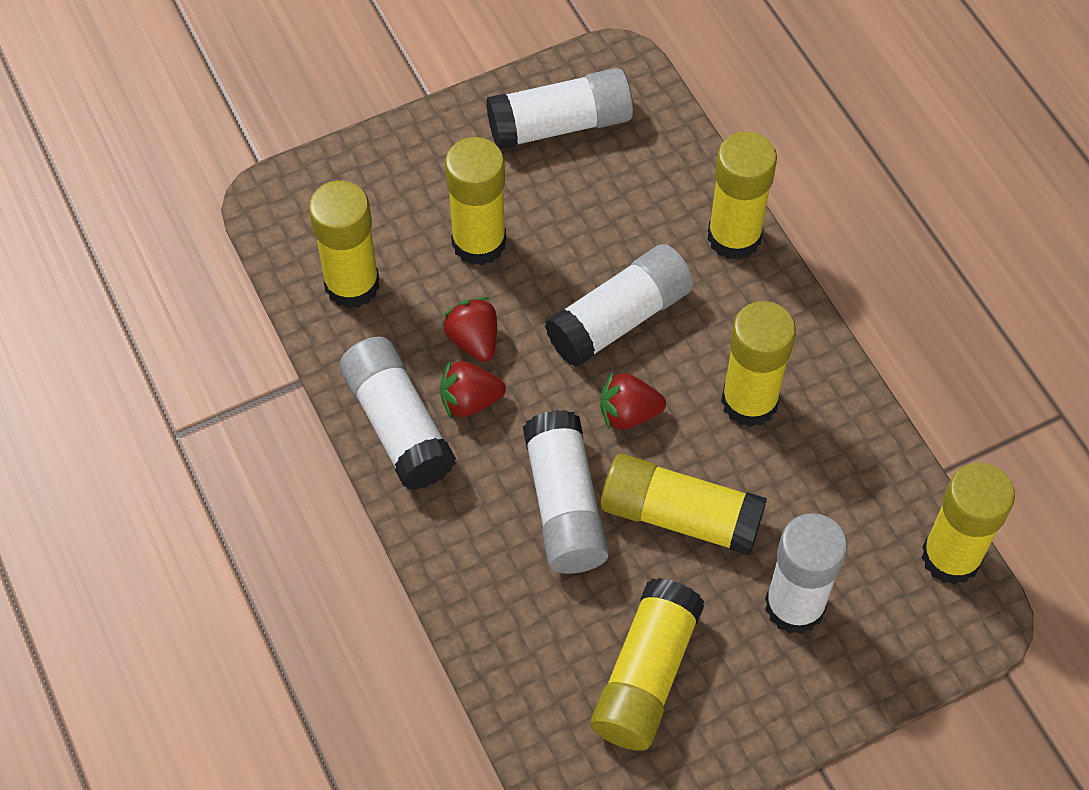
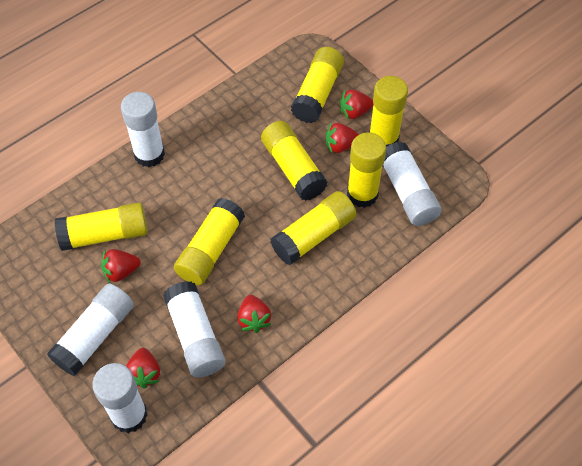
red strawberry: [440,360,506,419] [442,297,497,362] [600,371,666,430] = 3 -> [101,249,140,283] [126,348,160,389] [237,295,271,333] [326,123,359,153] [340,90,373,120] = 5

